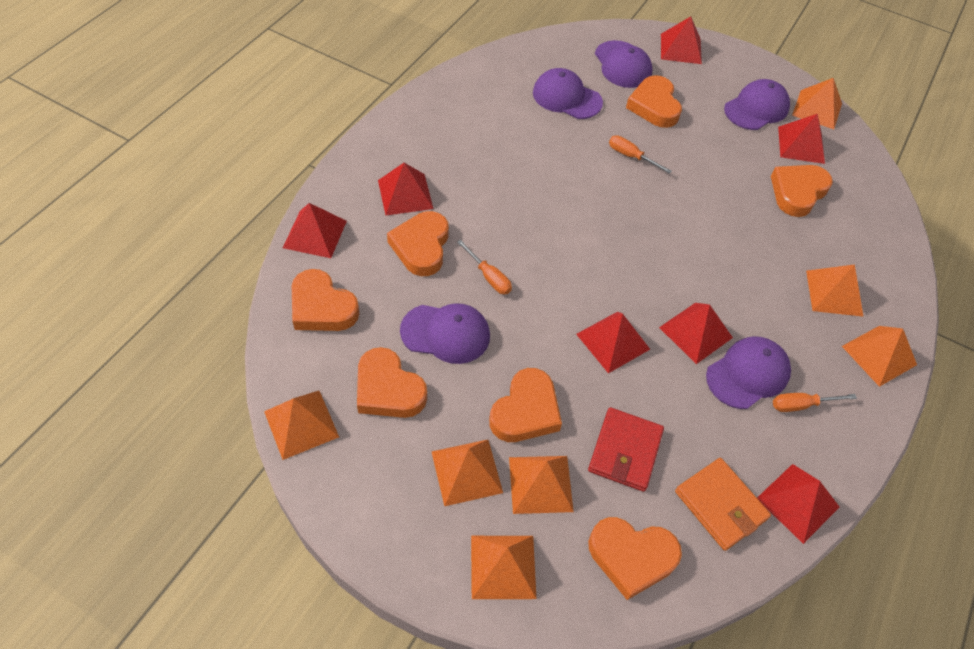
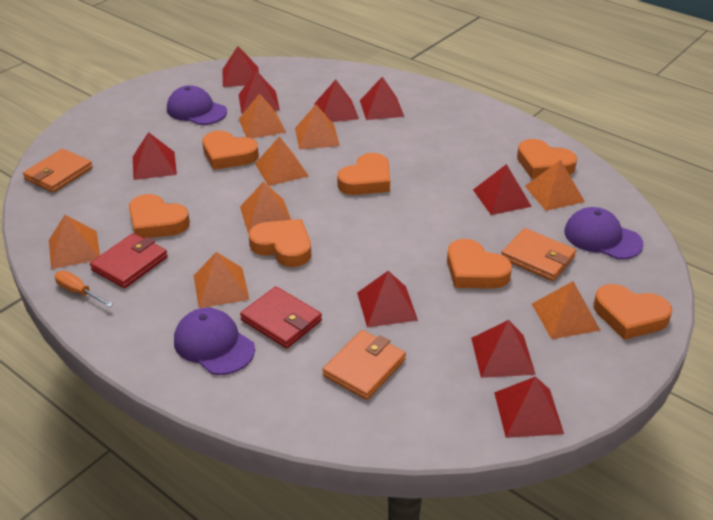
orange pyramid: [264,391,339,460] [432,440,503,506] [471,536,537,599] [509,456,574,514] [792,78,842,129] [806,264,864,317] [842,326,917,387] = 7 -> [49,215,100,269] [193,252,250,308] [239,93,286,139] [240,182,291,234] [255,136,308,186] [295,105,340,150] [525,160,585,211] [532,281,601,339] = 8
orange screwdriver: [457,240,512,294] [609,135,672,174] [773,393,857,412] = 3 -> [55,271,113,307] = 1
orange wallet: [675,458,771,551] = 1 -> [23,149,93,193] [322,330,406,400] [501,228,576,281] = 3
purple cap: [400,303,490,364] [533,68,603,119] [595,40,652,88] [706,336,791,409] [724,79,790,130] = 5 -> [167,85,227,125] [174,308,255,375] [564,207,643,259] = 3
red pyramid: [283,203,347,258] [378,163,434,216] [576,312,650,373] [659,303,733,364] [661,16,702,64] [757,464,839,544] [778,114,825,164] = 7 -> [133,132,177,180] [222,46,259,87] [239,71,280,114] [314,80,359,122] [357,271,418,328] [360,77,404,120] [471,320,536,378] [473,164,532,215] [494,376,564,438] = 9
red wallet: [588,408,664,492] = 1 -> [90,233,168,288] [240,286,322,349] = 2

